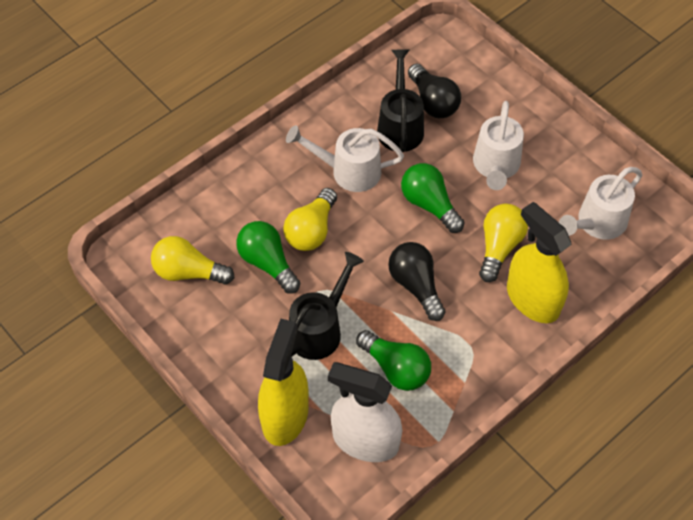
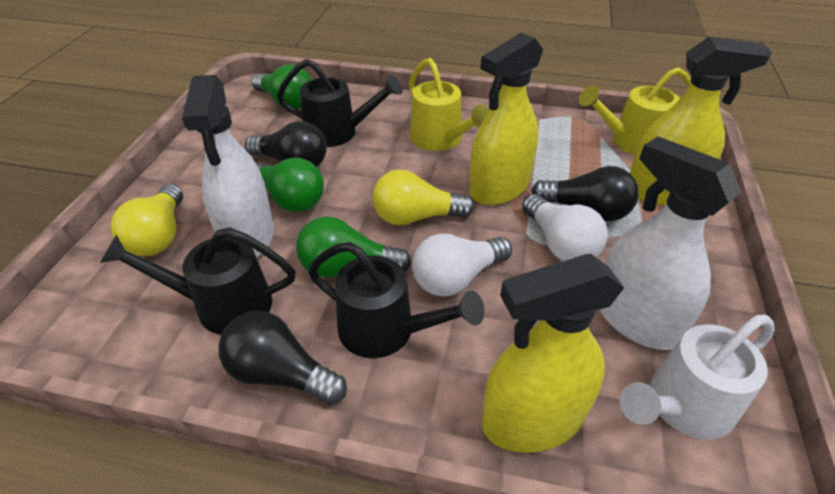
black light bulb: [388,242,446,321] [408,64,461,118] = 2 -> [218,311,347,405] [245,121,327,167] [531,166,639,221] = 3
black watering can: [289,252,364,360] [377,50,424,152] = 2 -> [100,227,296,335] [277,59,403,147] [308,242,485,358] = 3
white light bulb: none = 0 -> [412,233,512,297] [522,194,608,261] = 2
white spray bottle: [328,362,402,462] = 1 -> [182,75,274,258] [599,136,742,350] = 2
white watering can: [286,125,404,192] [473,101,524,190] [559,167,642,240] = 3 -> [620,315,774,440] = 1
yellow light bulb: [151,236,234,285] [283,188,337,251] [479,204,528,282] = 3 -> [111,184,183,256] [372,170,475,225] = 2
yellow spray bottle: [258,319,309,446] [507,202,571,323] = 2 -> [469,33,543,205] [482,254,624,453] [630,37,772,206] = 3
yellow watering can: none = 0 -> [409,58,490,151] [579,67,691,155] = 2

